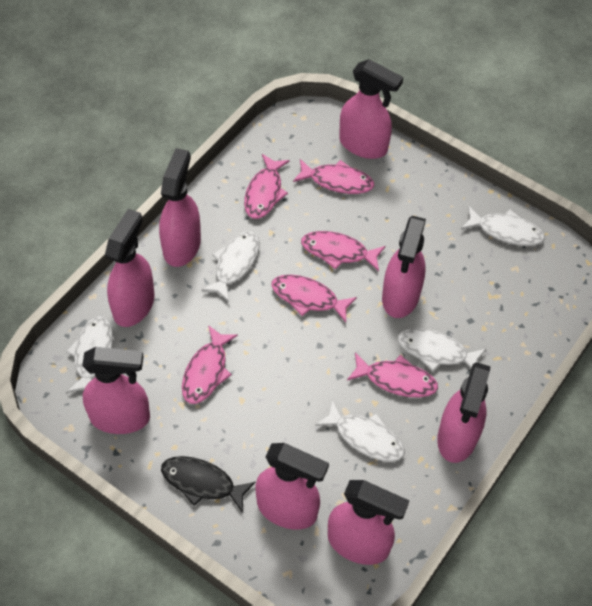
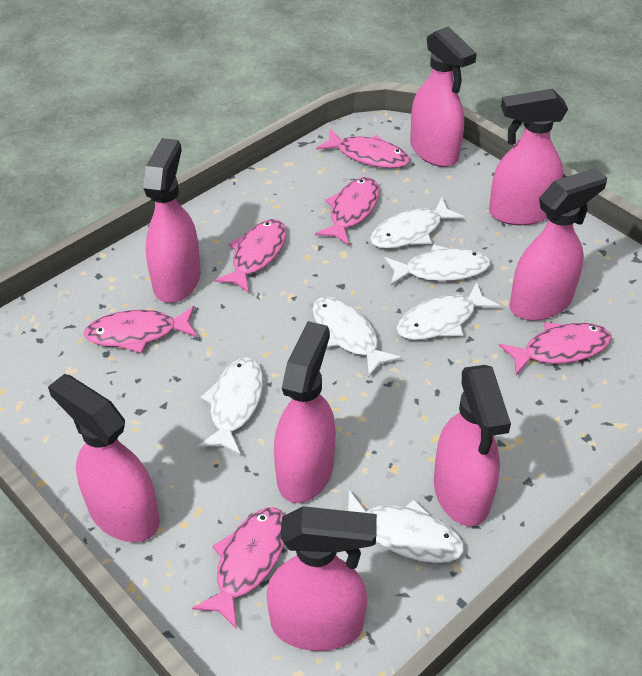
black fish: [161,456,256,513] = 1 -> none = 0
white fish: [66,316,113,393] [201,231,259,302] [315,400,405,462] [398,328,486,371] [461,206,545,246] = 5 -> [197,357,263,455] [312,297,402,377] [348,490,464,563] [370,197,464,249] [384,245,491,285] [396,282,500,340] = 6

